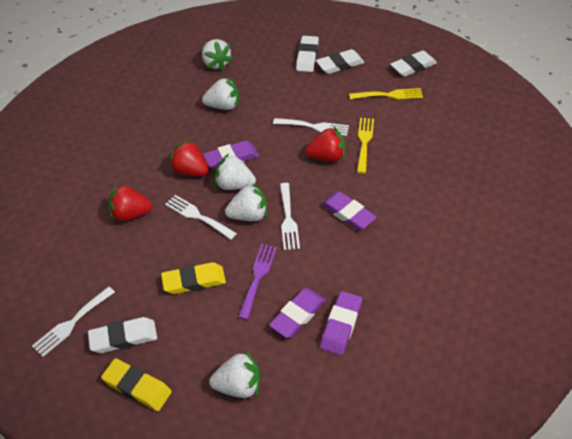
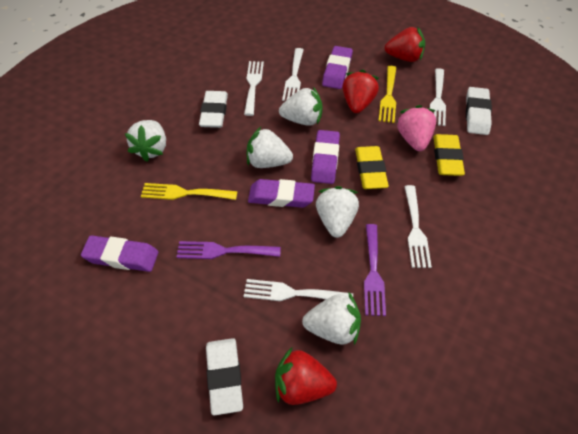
pink strawberry: none = 0 -> [396,105,436,151] = 1
purple fork: [238,244,277,320] = 1 -> [177,241,281,259] [364,224,386,316] = 2
white eraser: [88,317,157,353] [296,36,319,72] [316,49,365,74] [390,50,437,77] = 4 -> [199,91,228,128] [206,338,243,416] [466,87,492,135] = 3
white fork: [32,287,115,357] [165,195,237,240] [273,118,349,136] [280,183,300,250] = 4 -> [244,61,264,116] [244,279,353,301] [282,48,304,101] [404,185,432,268] [430,68,446,126] = 5

